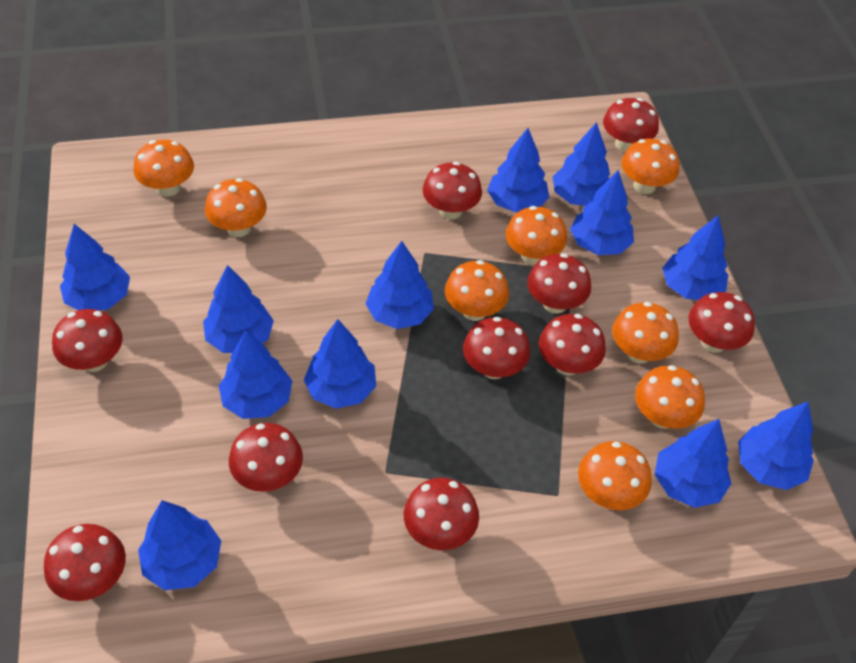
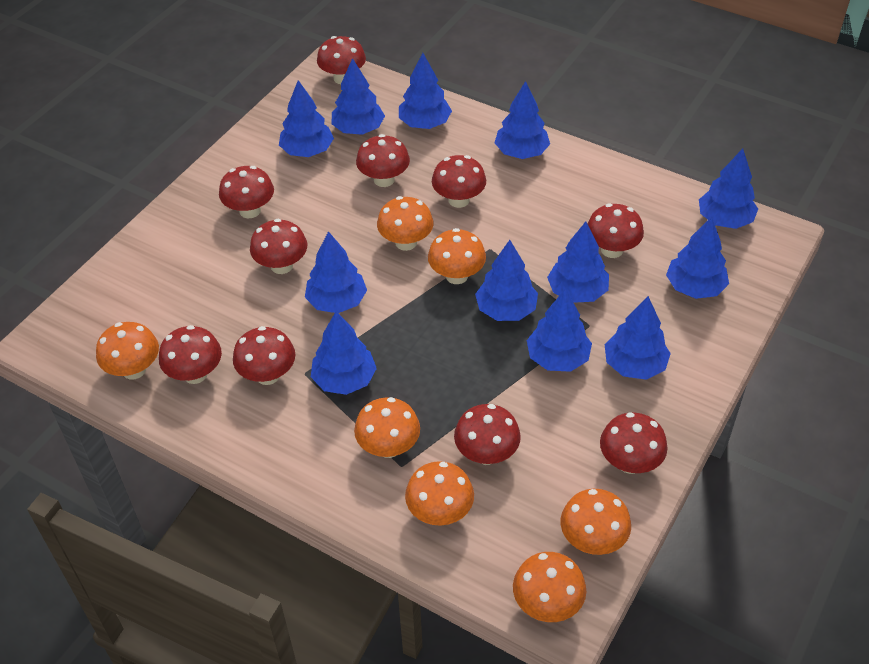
orange mushroom: [134,140,194,197] [205,178,267,237] [445,260,509,321] [506,206,567,265] [578,441,652,510] [612,302,679,363] [621,139,679,194] [635,365,705,429] = 8 -> [96,322,159,379] [354,397,420,458] [377,196,433,251] [405,461,474,525] [428,228,486,284] [513,552,586,622] [561,489,631,555] = 7

